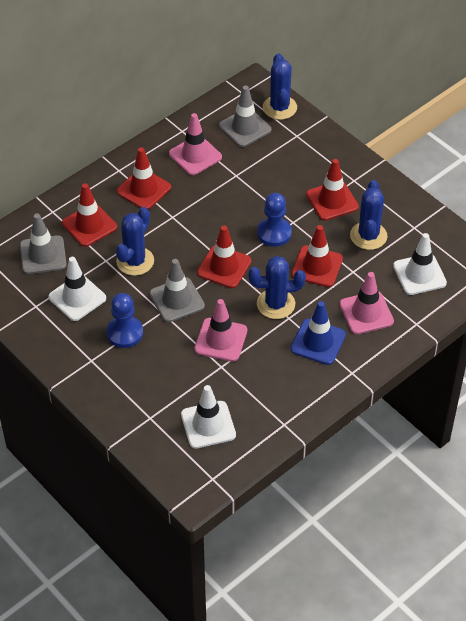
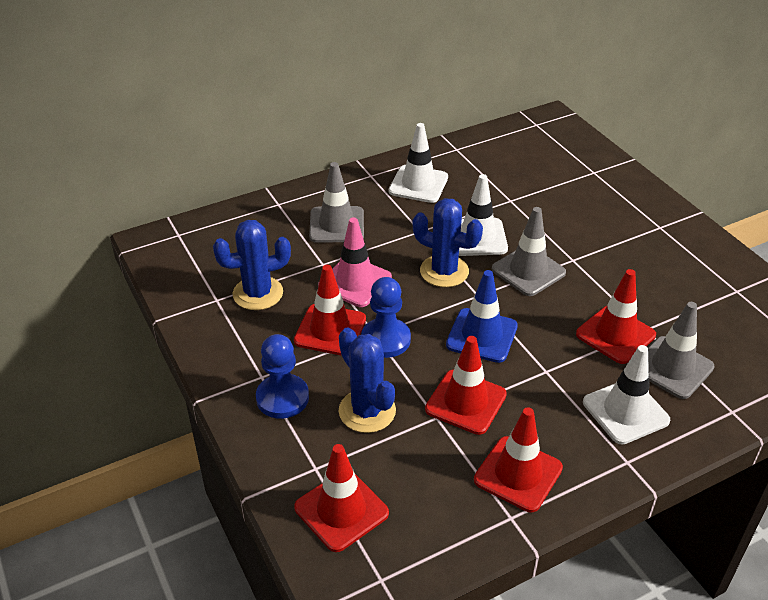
blue cactus: [116,207,154,276] [248,256,306,319] [263,53,297,120] [350,180,387,250] = 4 -> [213,220,291,310] [339,328,396,433] [413,198,483,287] = 3
pink traffic cone: [169,113,222,175] [194,299,247,362] [340,272,394,334] = 3 -> [318,217,392,307] = 1

